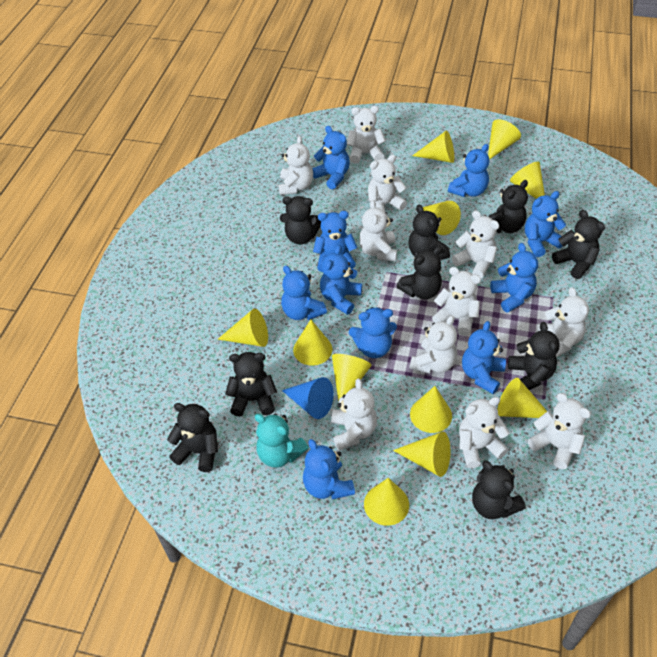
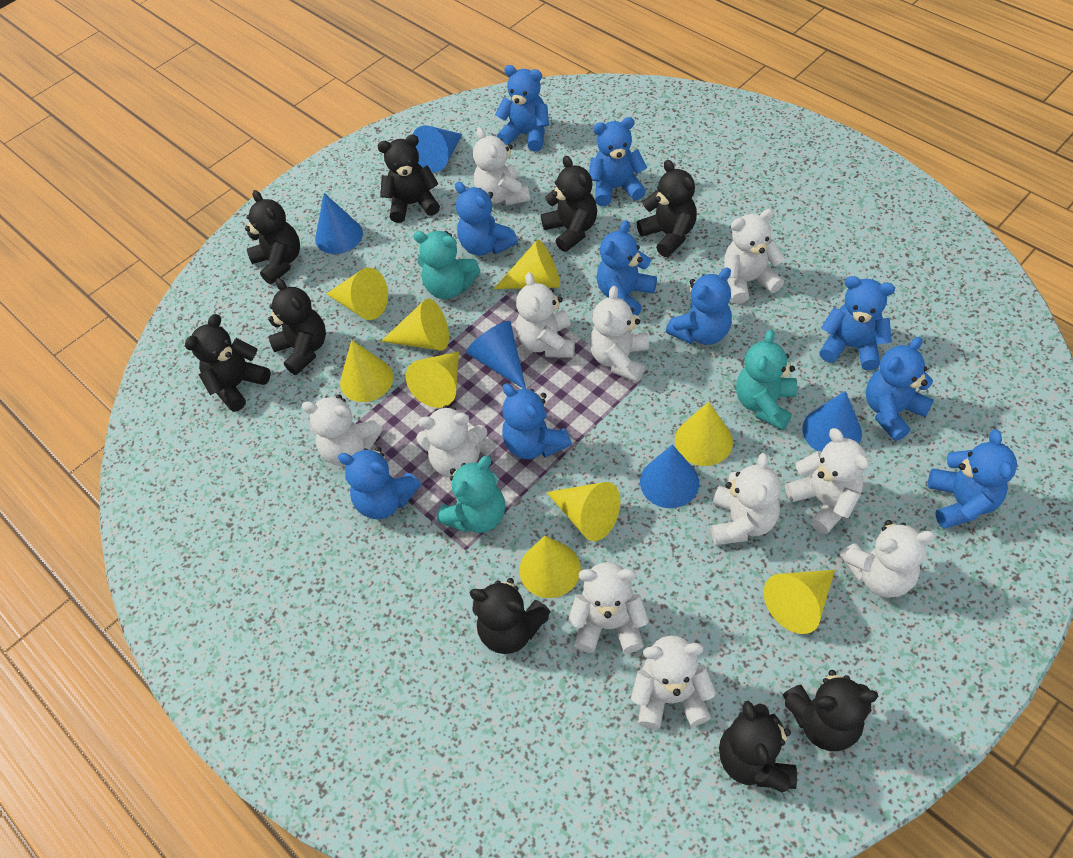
blue cone: [282,377,334,419] = 1 -> [315,193,363,254] [412,125,462,172] [466,321,526,389] [640,444,699,508] [802,391,862,452] = 5
turquoise teddy bear: [255,414,309,468] = 1 -> [413,231,480,299] [437,456,505,533] [736,329,798,430] = 3
yellow cone: [217,309,268,347] [293,320,333,366] [332,354,372,402] [364,478,409,526] [393,432,450,477] [410,386,452,433] [412,130,454,163] [423,201,461,235] [488,119,521,160] [498,378,547,418] [510,161,545,199] = 11 -> [326,268,388,320] [340,340,393,402] [381,299,449,351] [406,351,459,408] [494,240,560,289] [519,536,581,598] [546,482,620,541] [675,402,733,466] [764,570,835,634] = 9

